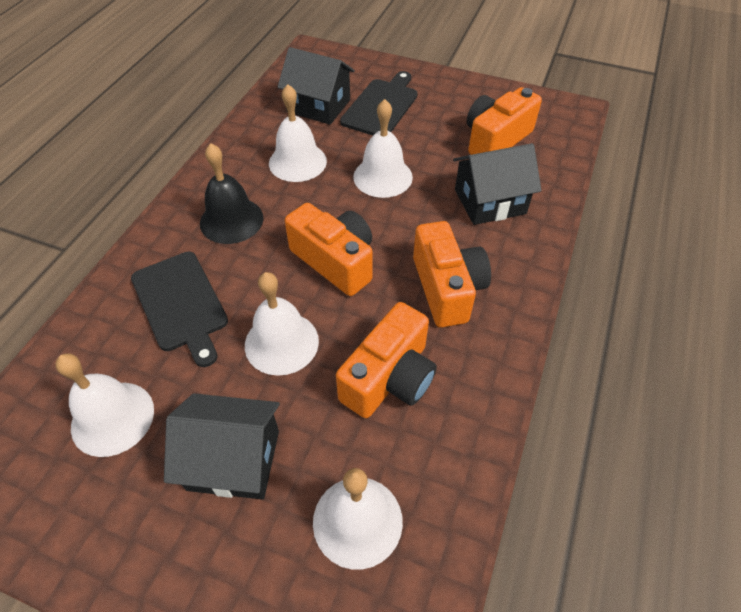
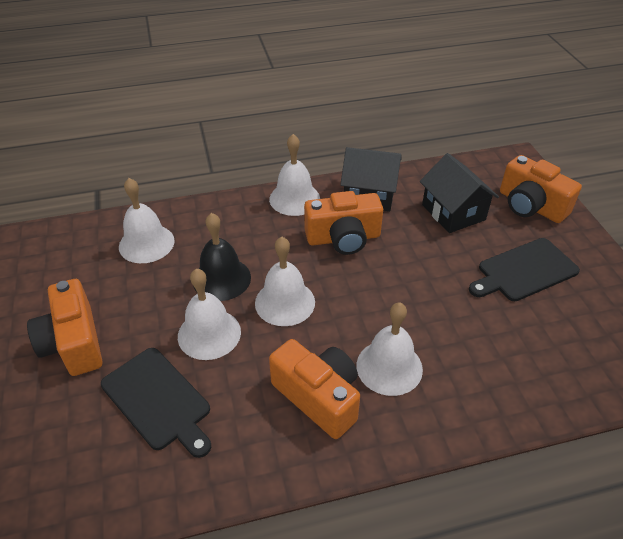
black house: [164,393,280,500] [278,47,355,125] [453,143,542,225] = 3 -> [340,147,401,211] [420,153,499,233] = 2

